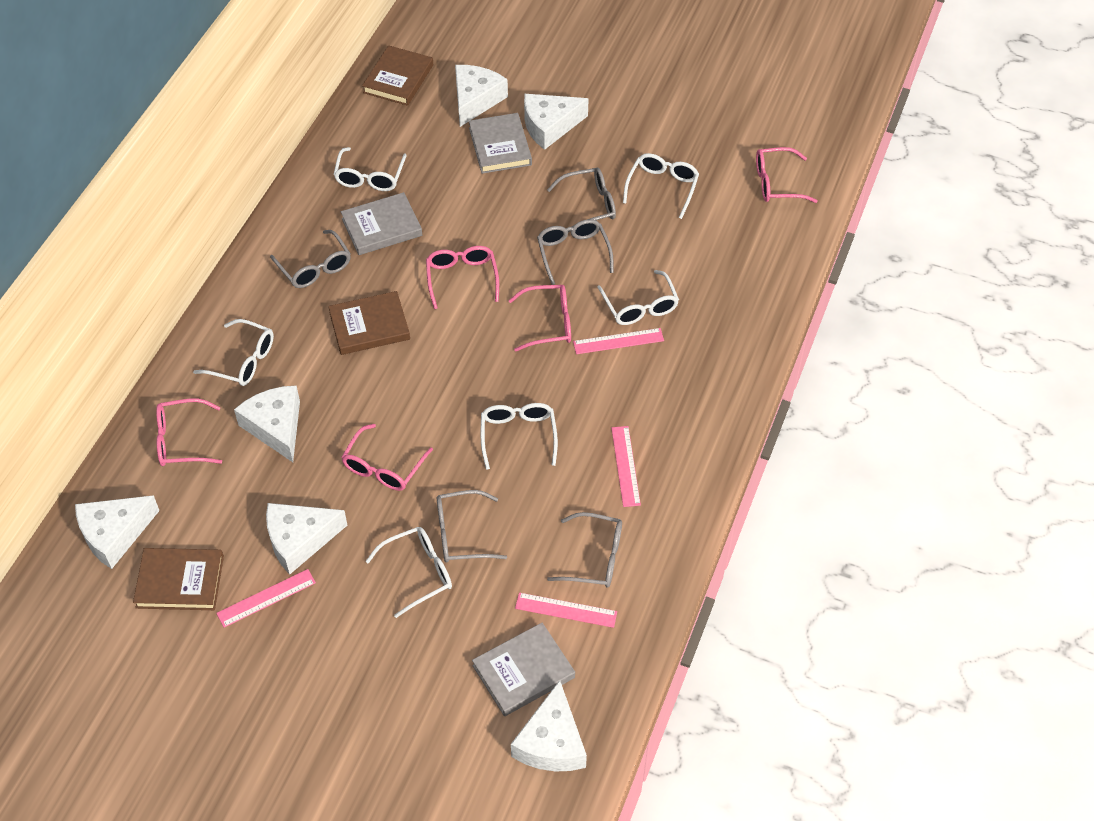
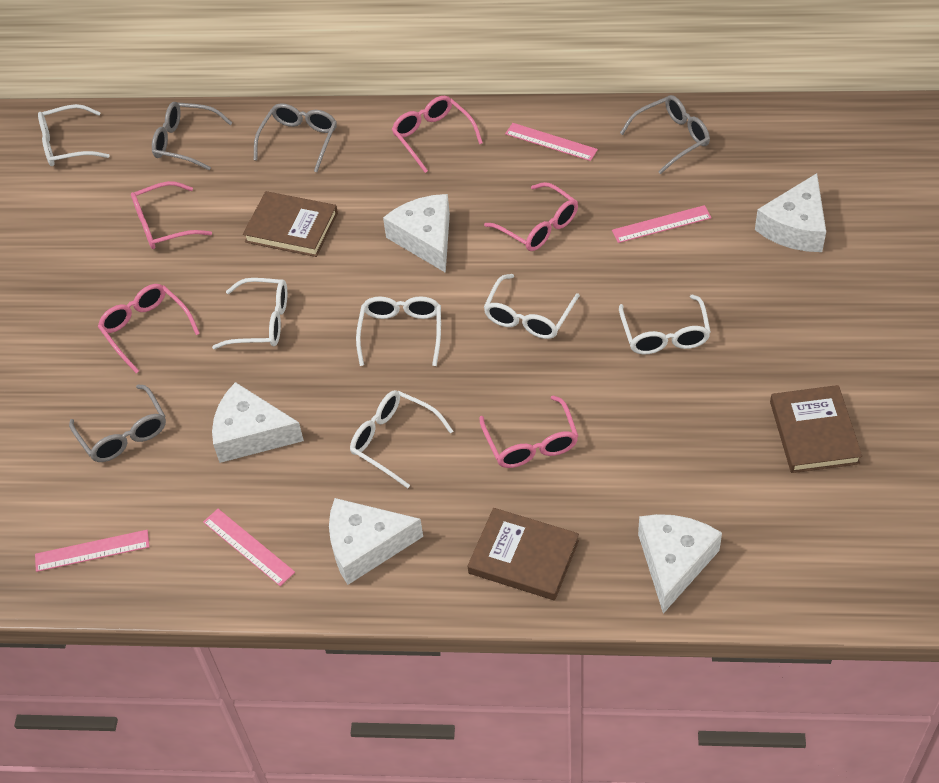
grey book: [341,192,422,255] [469,113,532,174] [472,623,575,716] = 3 -> none = 0
grey glasses: [270,230,351,288] [437,490,507,563] [537,219,614,285] [547,167,616,232] [547,512,622,587] = 5 -> [69,384,166,462] [152,102,232,170] [254,103,337,172] [620,95,710,174] = 4
white cheese: [75,495,160,569] [234,386,300,462] [266,503,347,575] [455,65,508,127] [511,680,587,771] [524,94,589,150] = 6 -> [212,382,304,463] [329,498,423,585] [383,194,450,273] [638,514,722,614] [755,173,826,252] = 5

